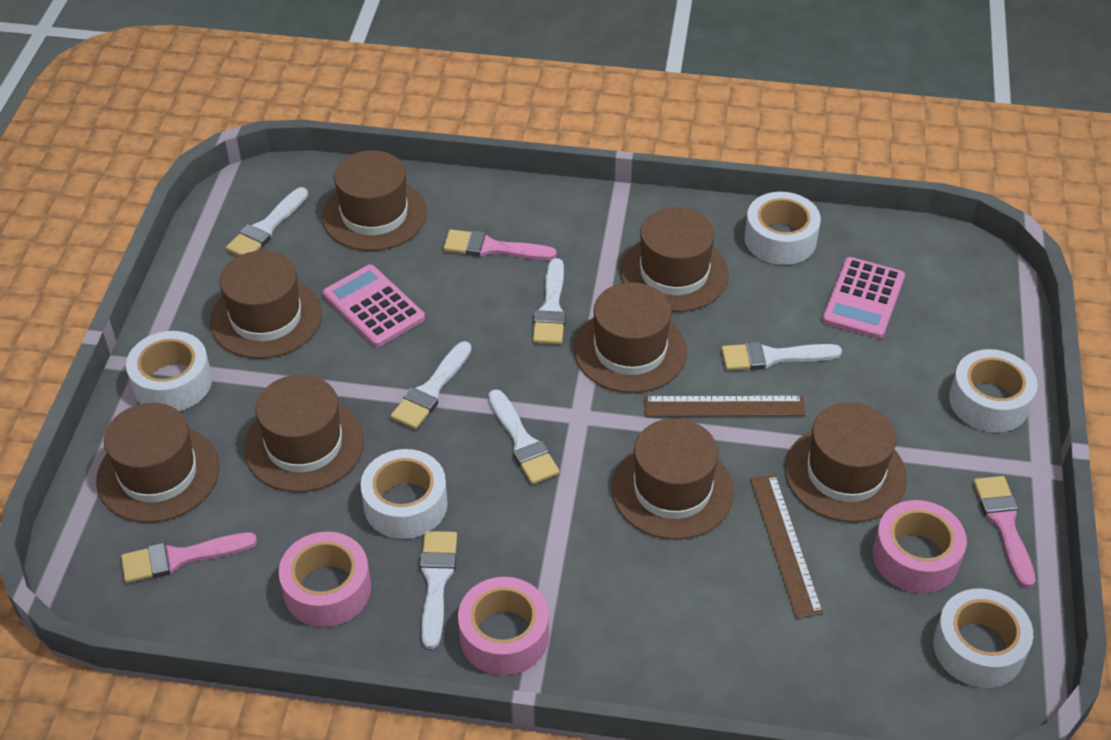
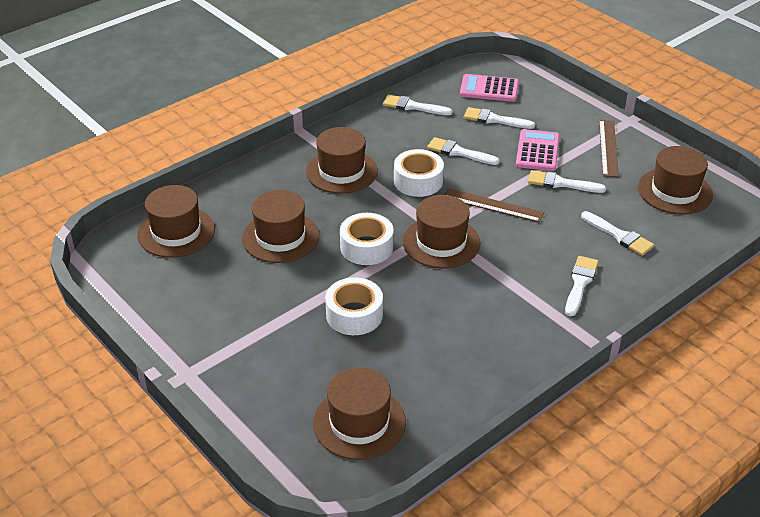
brown hat: [96,403,219,523] [210,251,322,359] [244,374,364,492] [322,150,427,251] [574,282,687,393] [612,418,734,540] [620,207,729,312] [785,402,907,522] = 8 -> [137,185,215,258] [242,190,319,263] [306,127,378,194] [313,367,406,460] [402,195,480,268] [638,146,713,215] = 6
pink brush: [121,532,257,583] [444,229,557,260] [973,476,1035,588] = 3 -> none = 0
pink tape: [279,532,371,627] [458,577,549,675] [873,500,967,593] = 3 -> none = 0
white tape: [126,331,212,411] [361,449,448,539] [745,192,821,265] [933,589,1033,688] [949,349,1038,432] = 5 -> [325,277,383,335] [340,213,394,265] [394,149,444,197] = 3

